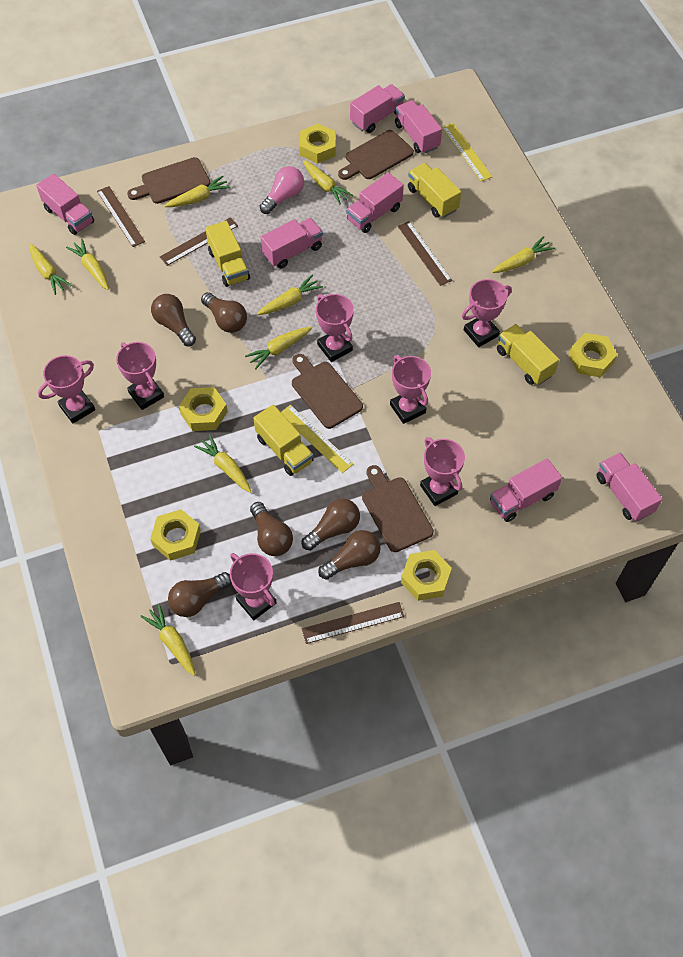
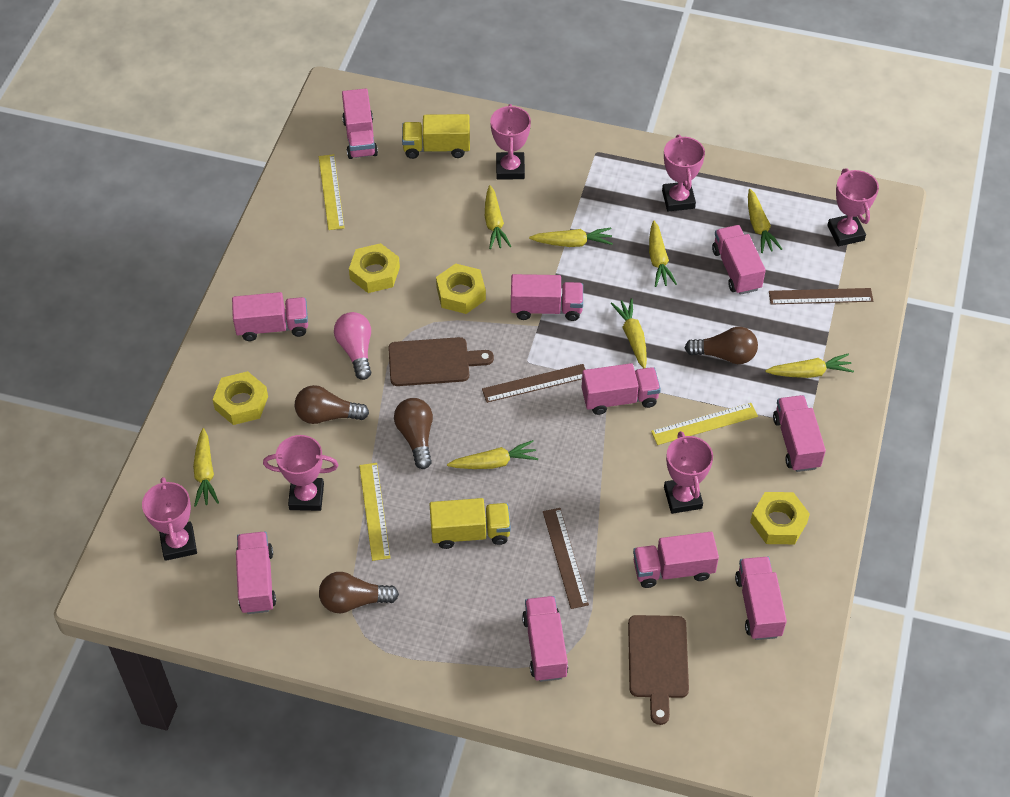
brown cutting board: [127,157,211,204] [292,354,363,429] [338,130,414,180] [362,465,434,552] = 4 -> [388,337,494,386] [628,615,689,725] = 2
brown light bulb: [151,294,196,346] [168,572,232,617] [201,292,247,333] [250,502,293,556] [302,498,360,551] [318,530,381,580] = 6 -> [295,385,369,424] [319,572,399,613] [394,398,433,469] [685,327,758,364] = 4
brown ruler: [97,186,145,247] [160,217,238,266] [302,602,404,644] [398,221,452,286] = 4 -> [482,364,586,403] [543,508,589,609] [769,288,873,304] = 3
pink trophy: [38,355,95,424] [116,342,164,410] [230,553,277,620] [316,294,354,362] [390,355,431,424] [420,437,465,506] [462,279,512,347] = 7 -> [142,477,197,561] [263,435,338,511] [490,104,531,180] [662,135,705,211] [664,431,713,514] [827,168,879,246] = 6
pink truck: [36,174,94,235] [260,218,323,269] [346,173,404,233] [350,84,405,133] [395,100,442,154] [490,458,562,522] [596,453,662,522] = 7 -> [232,292,308,341] [236,532,276,614] [342,88,378,159] [511,274,583,321] [522,596,568,682] [582,363,661,415] [633,532,719,588] [712,225,766,295] [735,557,787,640] [773,395,826,472] = 10
yellow carrot: [29,244,72,295] [66,239,109,290] [140,604,196,676] [165,175,231,207] [194,434,251,493] [245,327,312,369] [257,275,323,315] [303,160,353,205] [492,236,555,273] = 9 -> [193,428,219,507] [447,440,538,469] [485,185,511,249] [529,228,613,247] [611,298,647,368] [649,221,677,287] [748,189,782,253] [765,354,854,378] = 8
yellow nut: [150,509,201,561] [179,387,228,431] [300,124,336,164] [401,550,452,601] [569,333,617,378] = 5 -> [213,371,268,425] [349,243,400,293] [436,263,486,314] [750,492,810,544] = 4
yellow ruler: [281,405,353,473] [442,123,493,181] = 2 -> [319,154,344,230] [359,463,390,561] [651,403,758,445] = 3
yellow truck: [205,221,250,287] [253,405,314,476] [408,163,461,218] [497,324,559,385] = 4 -> [402,114,470,159] [429,498,511,549] = 2

